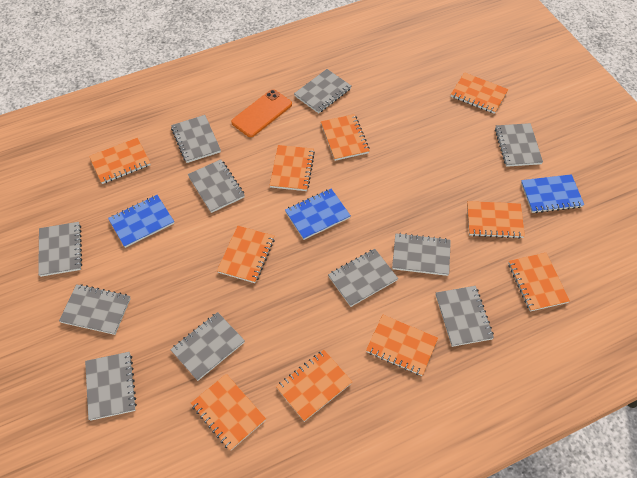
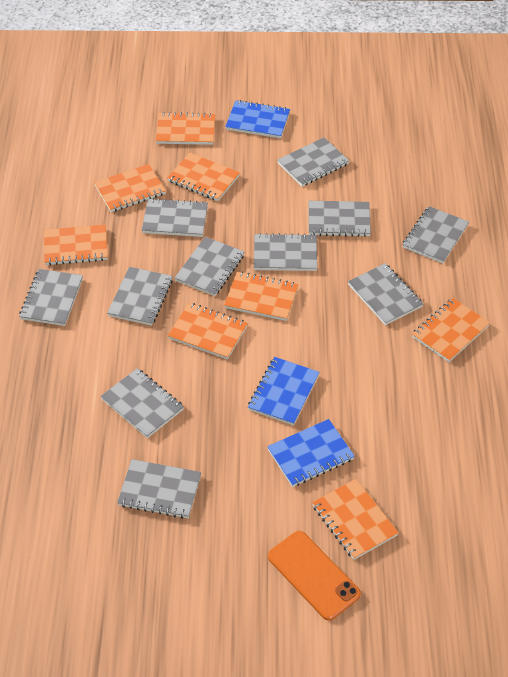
orange notebook: [89,138,151,184] [191,374,266,451] [217,226,275,283] [270,145,315,191] [276,350,352,422] [321,114,370,161] [366,315,438,376] [451,72,509,114] [467,201,525,239] [508,253,570,312] = 10 -> [44,225,108,266] [94,164,166,212] [156,112,215,145] [167,153,240,201] [168,303,248,359] [224,271,299,321] [312,479,399,560] [412,298,490,362] = 8

